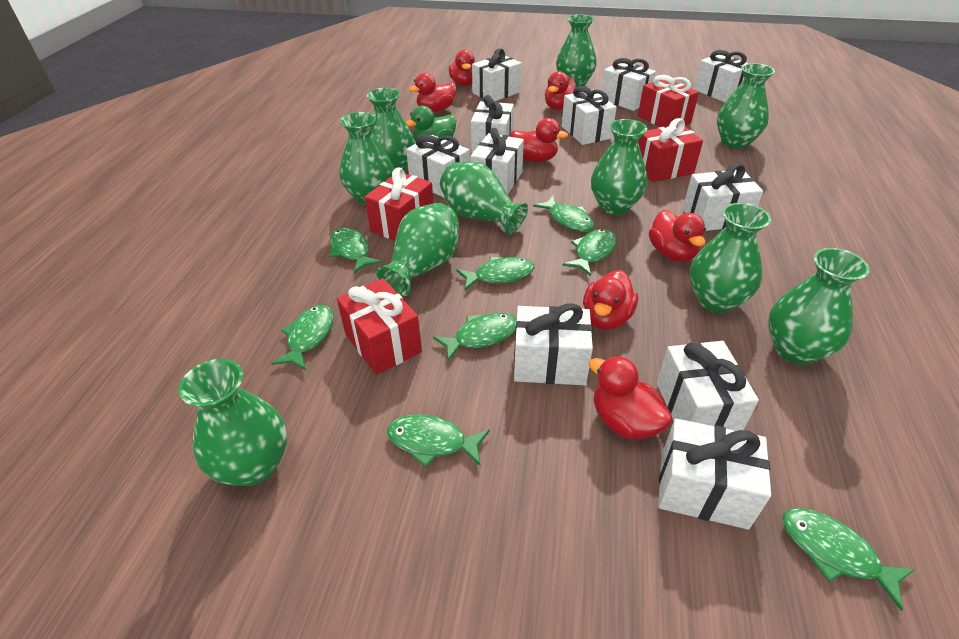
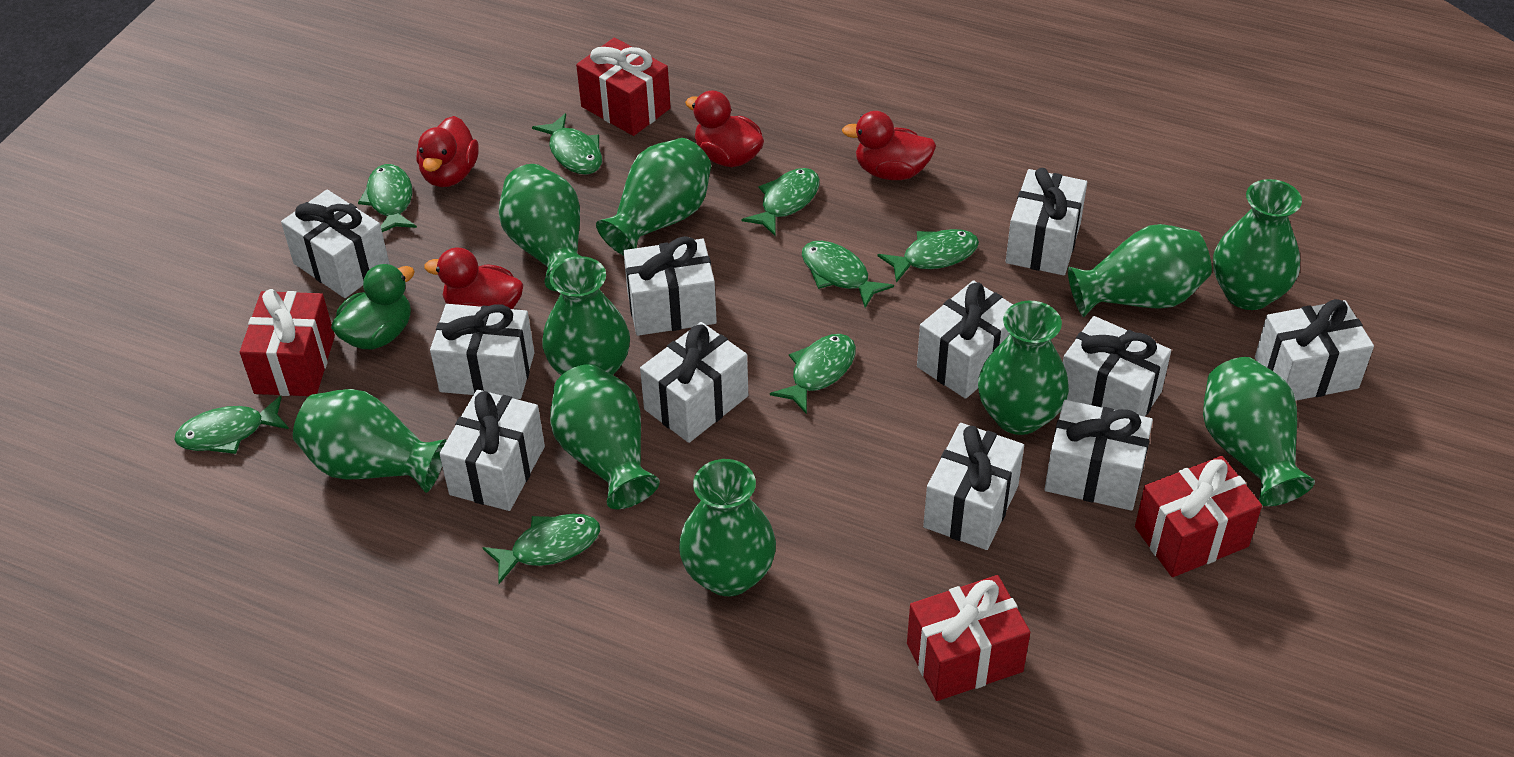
red duck: [409,73,456,112] [449,50,475,86] [510,118,568,162] [545,71,576,110] [583,270,638,330] [588,356,673,439] [649,210,706,262] = 7 -> [417,116,479,187] [424,248,524,309] [685,90,764,167] [842,111,936,180] = 4

